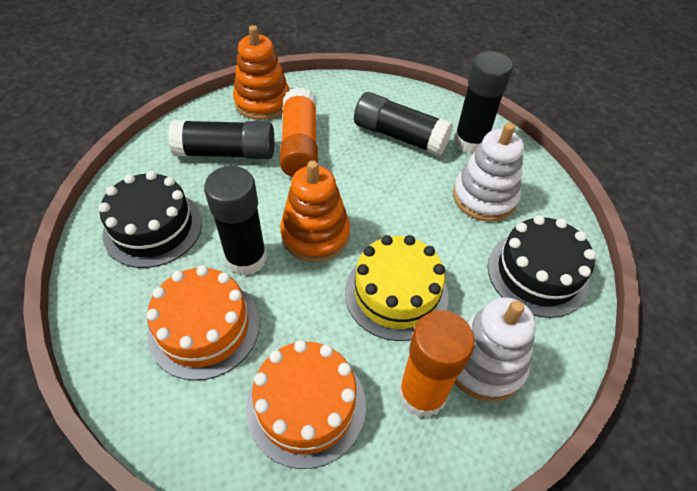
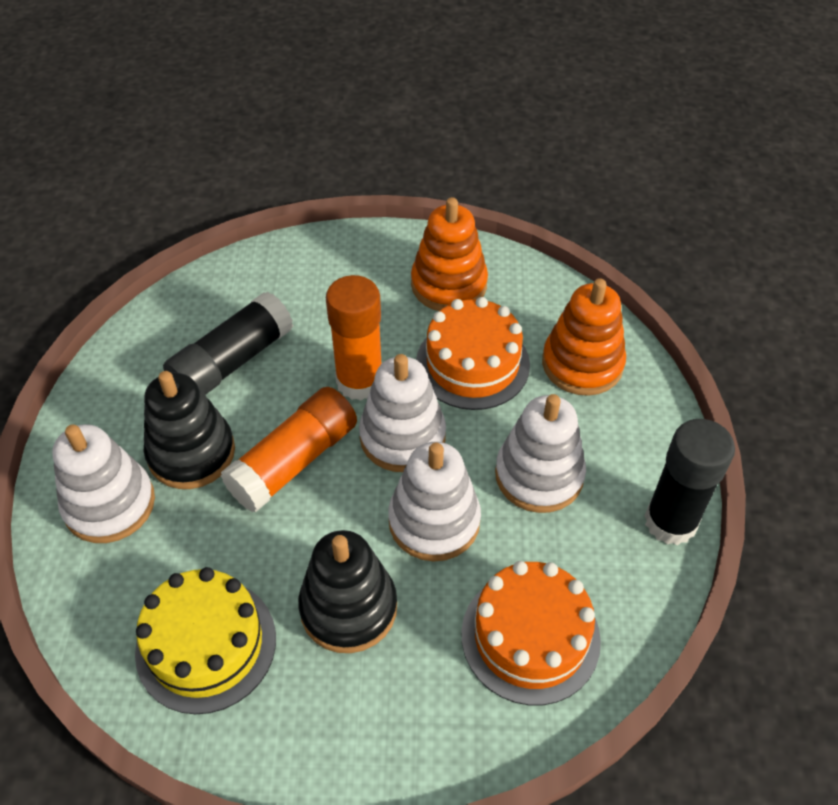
black cake: [99,171,202,268] [488,215,596,318] = 2 -> none = 0
black glue stick: [168,120,274,159] [204,166,267,276] [354,92,453,156] [454,51,513,154] = 4 -> [163,292,293,395] [645,419,735,545] = 2
black stacking toy: none = 0 -> [143,371,235,489] [298,530,397,653] = 2
white stacking toy: [453,123,524,222] [455,297,536,402] = 2 -> [52,424,155,543] [359,354,446,472] [388,442,481,561] [495,394,586,513] = 4

